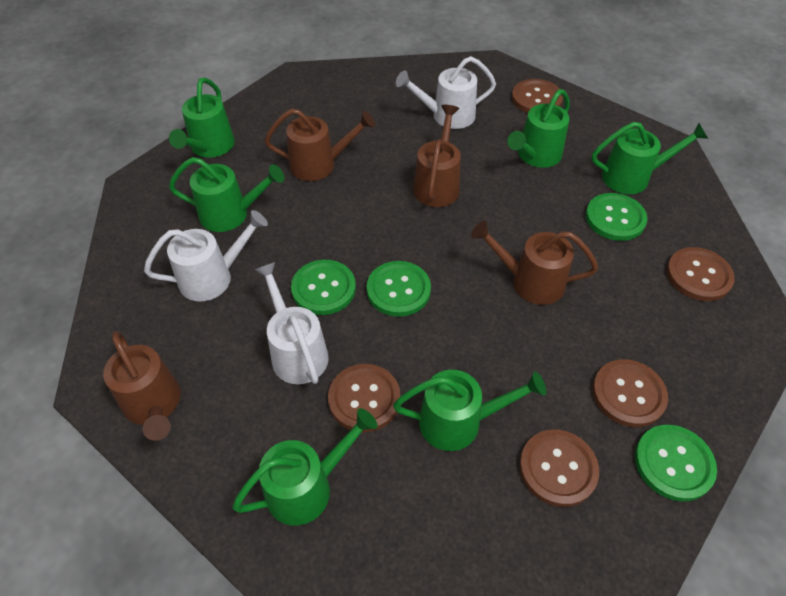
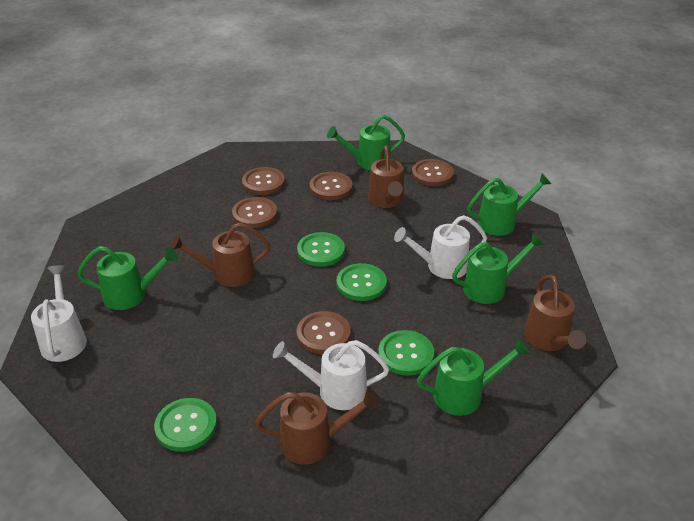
green watering can: [169,78,235,158] [169,157,284,232] [232,408,378,526] [393,370,546,451] [507,89,570,168] [591,122,708,194] = 6 -> [77,246,178,310] [327,115,405,170] [417,338,530,416] [452,234,544,304] [467,174,551,236] = 5

